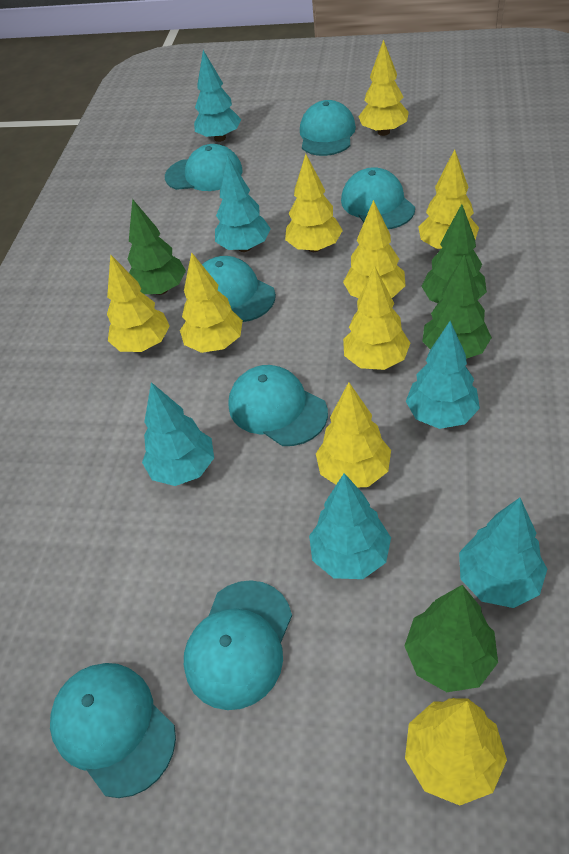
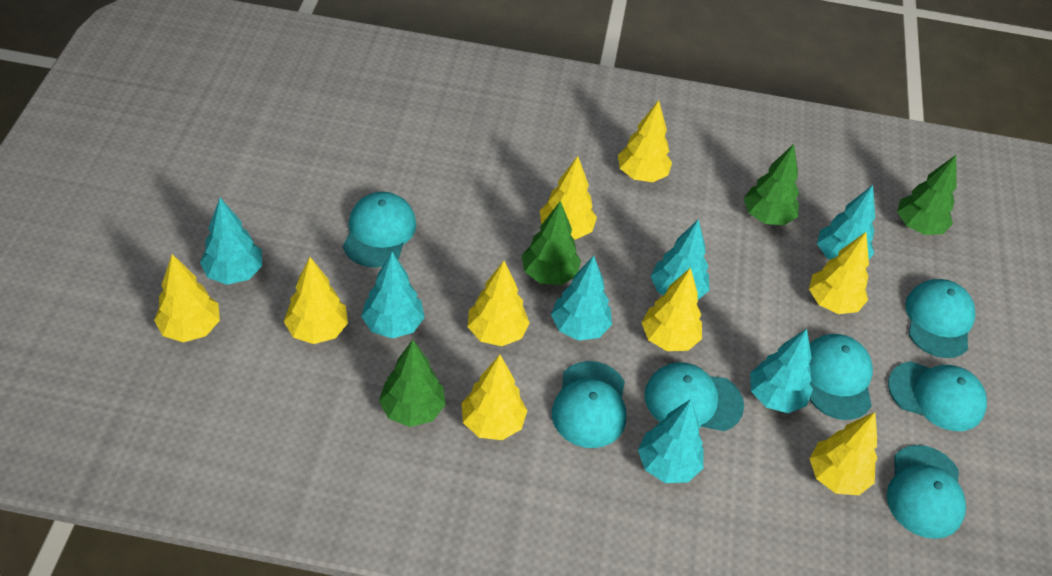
turquoise tree: [142,382,214,486] [194,50,242,142] [215,155,271,252] [309,473,391,579] [406,321,480,429] [459,498,547,608] = 6 -> [200,198,262,285] [361,252,425,338] [551,256,612,341] [638,399,704,483] [651,219,709,300] [750,329,813,413] [817,185,875,259] = 7

